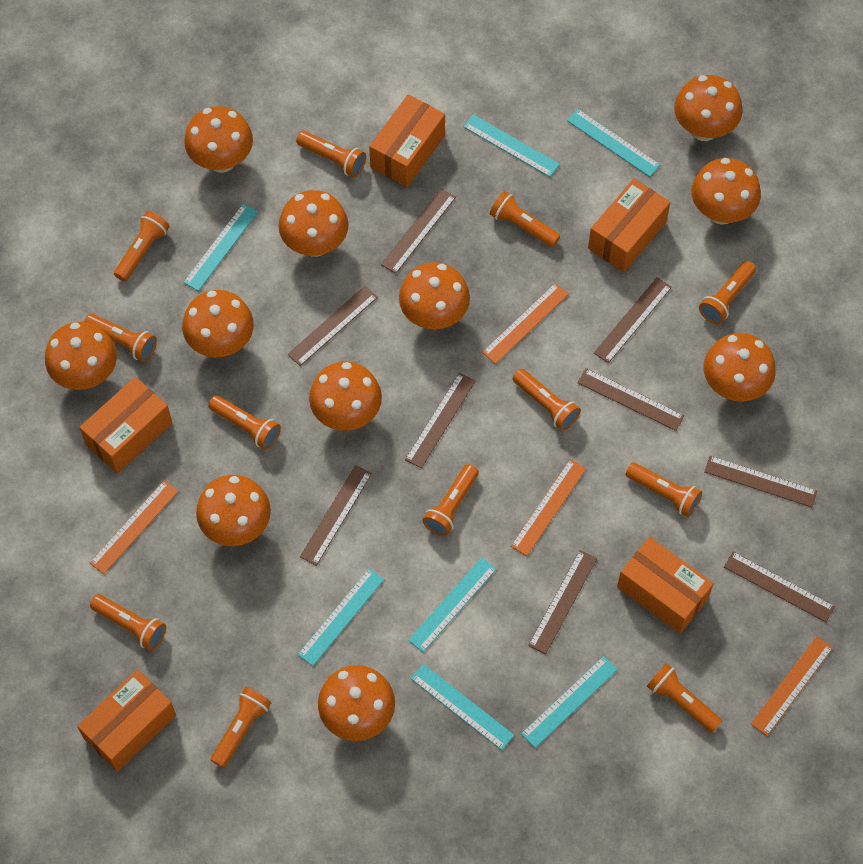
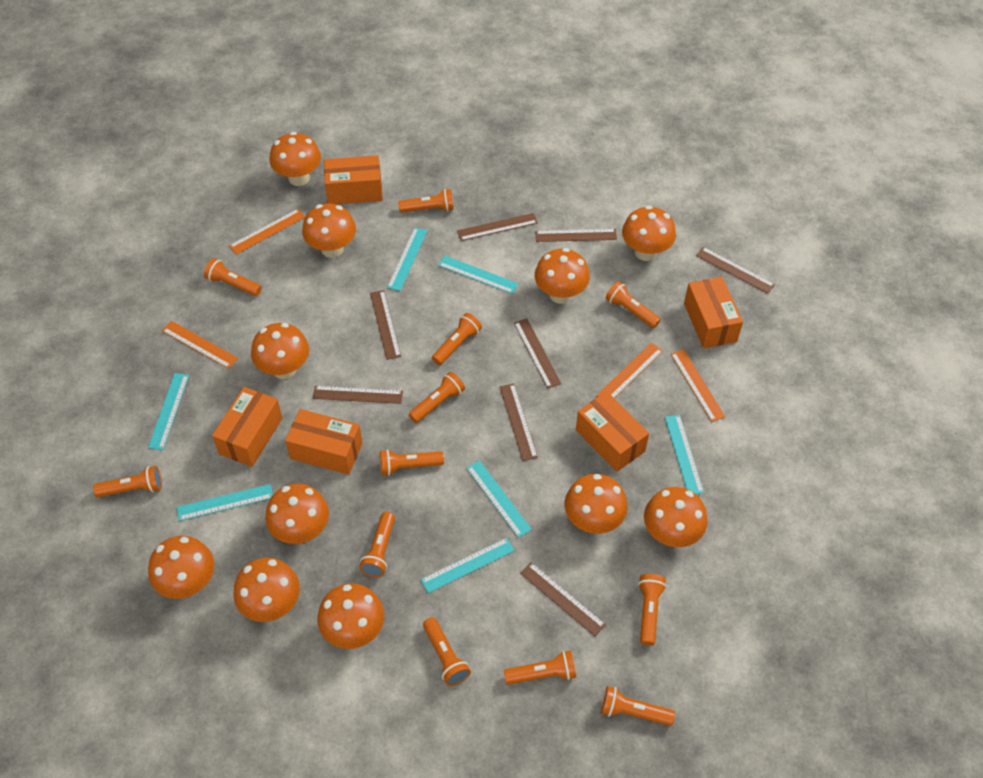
brown ruler: [287,286,378,366] [300,465,372,566] [381,188,456,274] [405,373,476,468] [528,550,597,654] [577,368,684,431] [594,277,672,363] [704,456,817,507] [724,552,835,622] = 9 -> [313,386,403,404] [370,290,401,360] [457,213,538,241] [500,383,538,461] [514,318,561,389] [520,562,606,636] [535,229,617,242] [696,247,775,294] = 8

